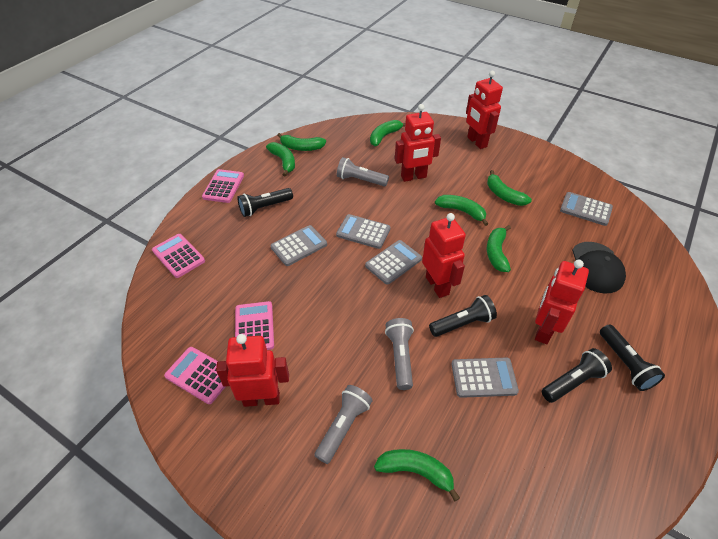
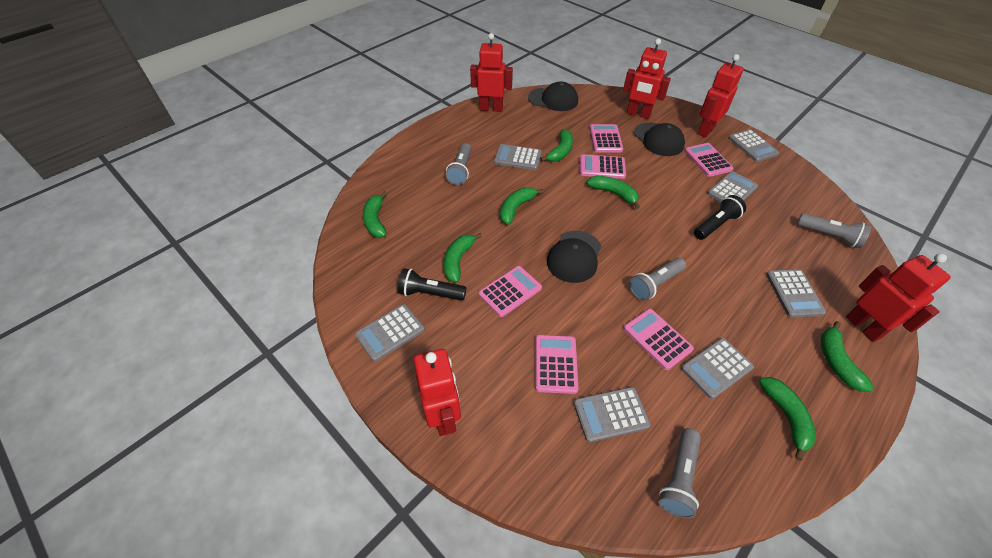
black cap: [572,242,626,293] = 1 -> [528,82,578,111] [547,231,601,283] [634,122,685,156] = 3
black flashlight: [237,188,293,217] [429,295,497,337] [542,348,612,403] [600,324,665,391] = 4 -> [398,268,467,301] [694,195,746,240] = 2
grey calculator: [270,225,327,266] [336,214,390,249] [365,240,422,285] [451,357,519,398] [560,192,613,226] = 5 -> [355,304,425,362] [494,144,542,170] [574,387,651,442] [681,338,754,399] [707,171,758,202] [728,129,779,162] [766,269,826,318] = 7
grey flashlight: [314,385,373,464] [337,157,389,186] [385,318,414,390] = 3 -> [446,143,471,185] [629,258,686,301] [659,428,701,519] [797,213,871,248] = 4
pink calculator: [152,234,205,278] [164,347,225,404] [202,169,244,203] [235,301,274,350] = 4 -> [478,266,542,317] [535,335,579,394] [580,154,626,179] [590,124,623,153] [624,309,694,370] [684,143,733,177] = 6

